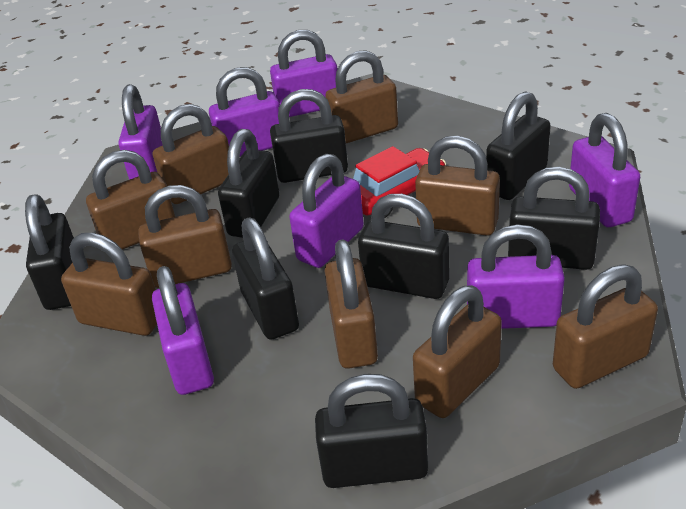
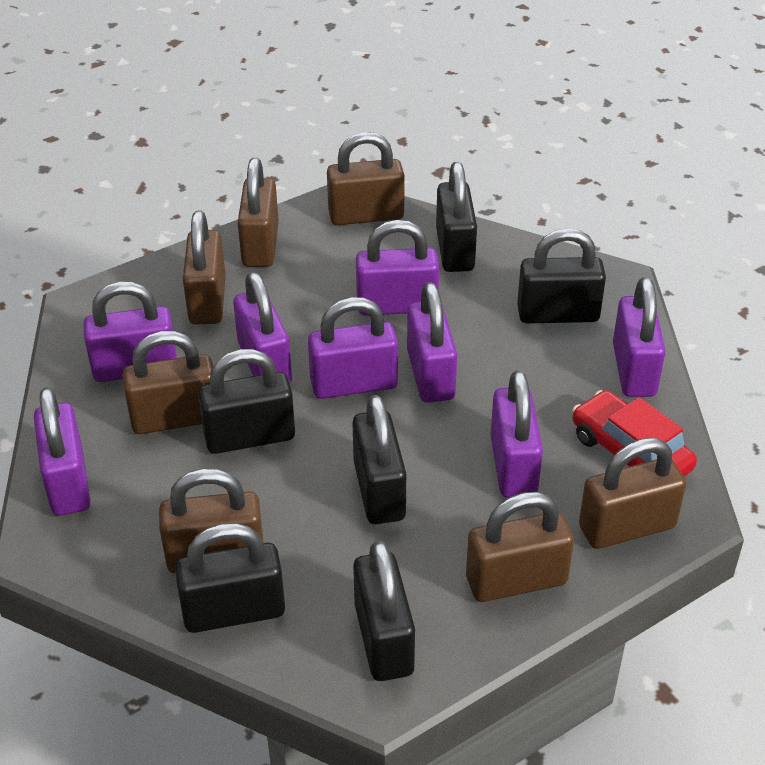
black padlock: [25,194,74,310] [218,129,279,238] [232,218,299,340] [270,89,348,183] [315,374,428,488] [358,194,449,299] [486,91,551,200] [508,167,600,270] = 8 -> [175,523,285,633] [198,349,295,454] [352,395,406,524] [353,541,415,681] [436,162,477,272] [517,228,606,323] = 6
brown padlock: [61,233,157,336] [86,150,175,250] [138,185,232,288] [153,104,229,204] [324,240,378,369] [325,50,398,143] [413,285,502,418] [415,136,500,236] [553,264,658,389] = 9 -> [122,331,213,434] [159,468,264,574] [183,211,226,324] [238,158,279,267] [327,132,405,225] [466,492,574,602] [579,438,686,549] = 7
purple padlock: [119,84,163,180] [152,266,214,395] [209,67,280,157] [270,30,338,117] [289,154,364,268] [467,224,565,329] [569,113,640,227] = 7 -> [34,387,91,516] [83,282,177,382] [233,272,292,383] [308,297,398,399] [356,220,439,316] [407,282,457,403] [490,370,543,498] [613,277,666,397] = 8

